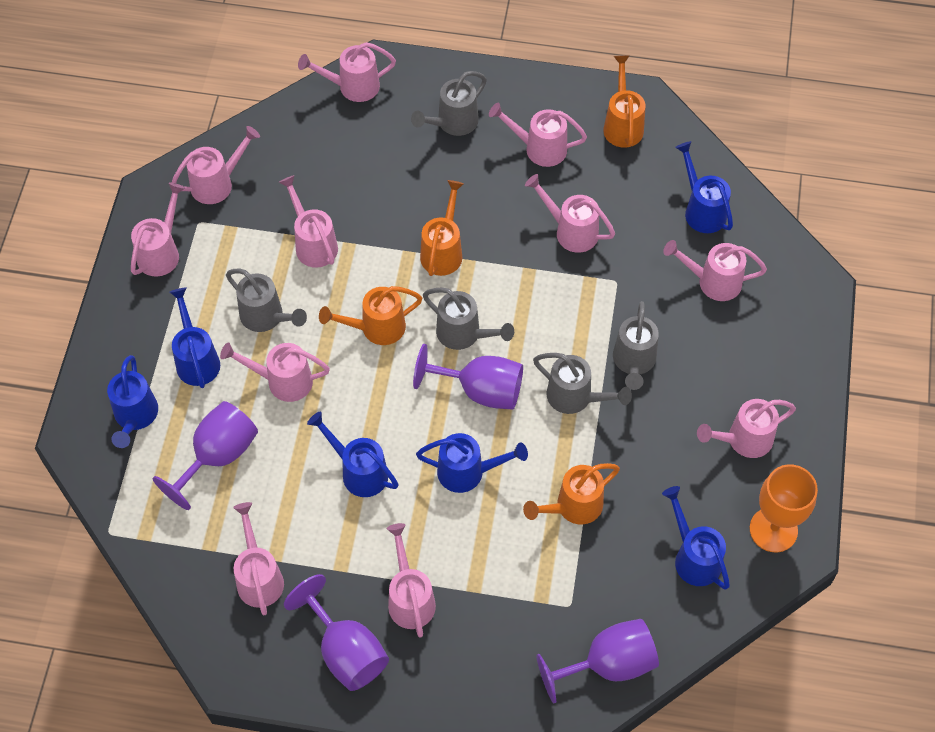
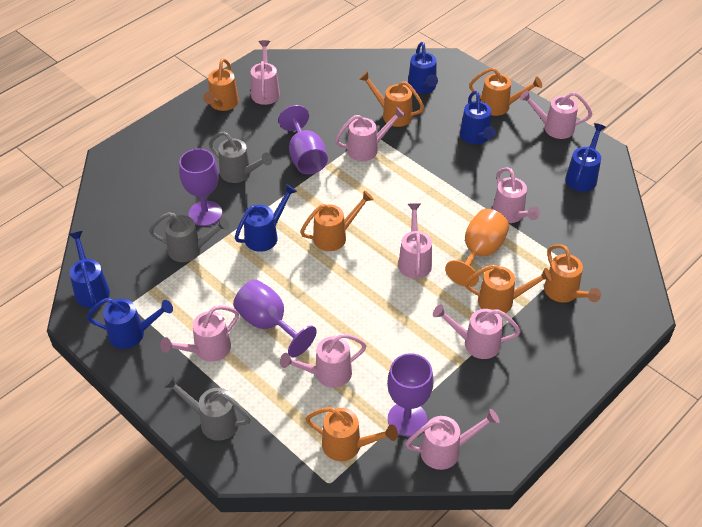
grey watering can: [226,269,307,332] [411,71,487,136] [423,288,514,350] [533,353,632,414] [613,301,659,390] = 5 -> [149,212,230,262] [163,375,251,441] [209,132,272,183] = 3
orange watering can: [319,286,422,345] [420,180,464,276] [523,463,620,524] [603,55,645,148] = 4 -> [203,58,239,111] [300,190,374,251] [305,407,398,461] [359,71,424,127] [465,264,552,313] [469,68,542,116] [544,244,601,303] = 7
pink watering can: [131,183,185,277] [172,126,260,204] [220,342,330,402] [233,502,284,615] [279,175,338,268] [298,42,396,102] [387,523,436,638] [489,103,587,167] [525,174,615,253] [663,240,767,301] [697,399,796,458] = 11 -> [160,305,239,362] [251,40,280,105] [280,334,367,388] [335,107,405,161] [398,203,432,279] [405,409,499,470] [433,304,521,359] [492,167,540,223] [520,90,592,139] = 9

